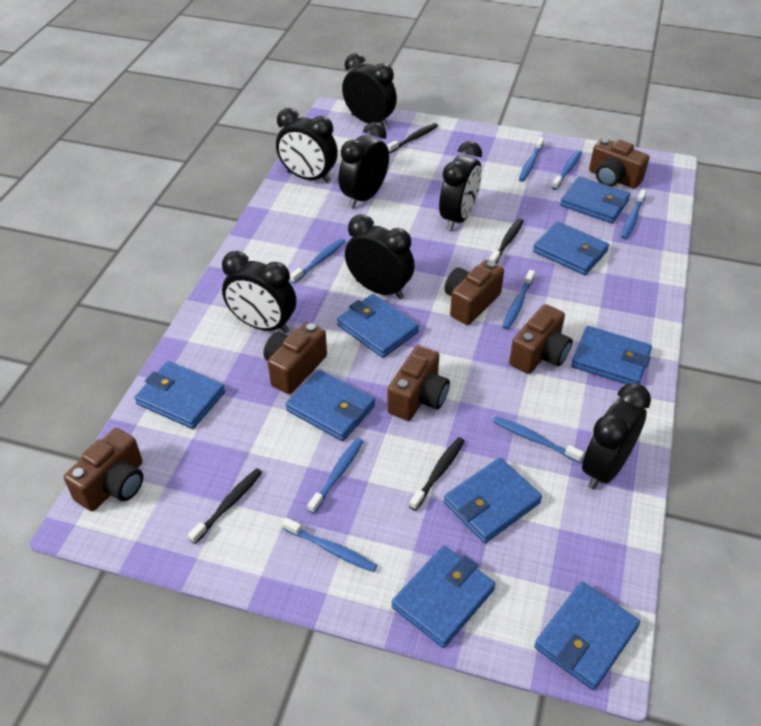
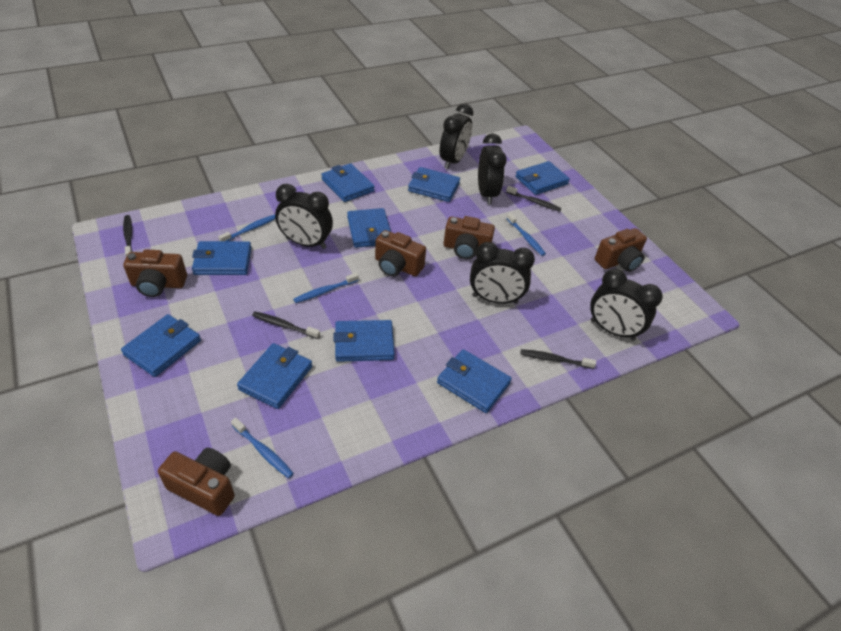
black clock: [222,251,296,333] [276,108,338,183] [338,122,389,208] [342,53,397,128] [345,215,415,299] [439,141,482,231] [582,383,651,490] = 7 -> [275,184,333,249] [440,104,473,169] [470,242,535,304] [478,133,507,204] [590,269,663,341] = 5
blue toothbrush: [282,518,377,572] [290,238,345,284] [307,438,363,514] [493,416,584,463] [502,270,535,330] [519,137,544,182] [552,150,582,190] [621,189,646,239] = 8 -> [218,214,275,241] [231,418,294,478] [293,273,359,303] [507,213,546,256] = 4
brown camera: [64,428,143,511] [263,322,327,394] [387,345,450,421] [445,260,504,325] [509,304,572,374] [589,138,649,189] = 6 -> [123,249,187,297] [158,448,235,516] [375,230,426,277] [444,216,495,259] [595,228,647,272] = 5

